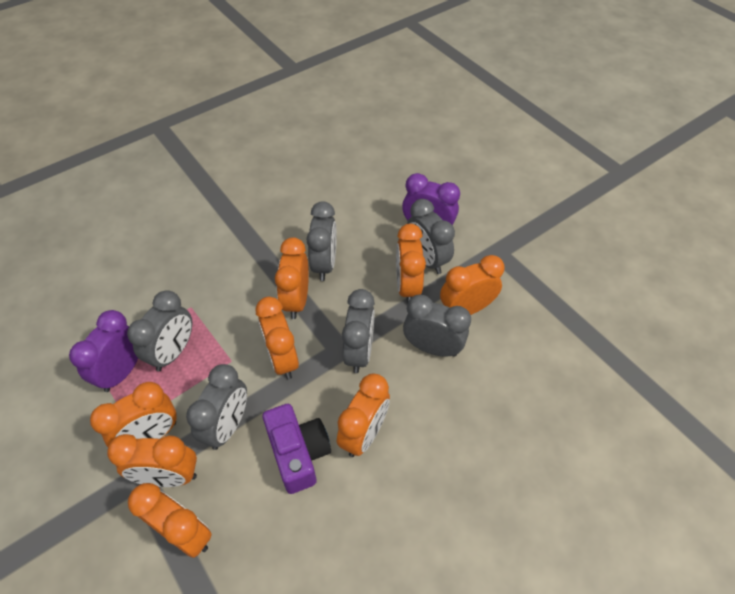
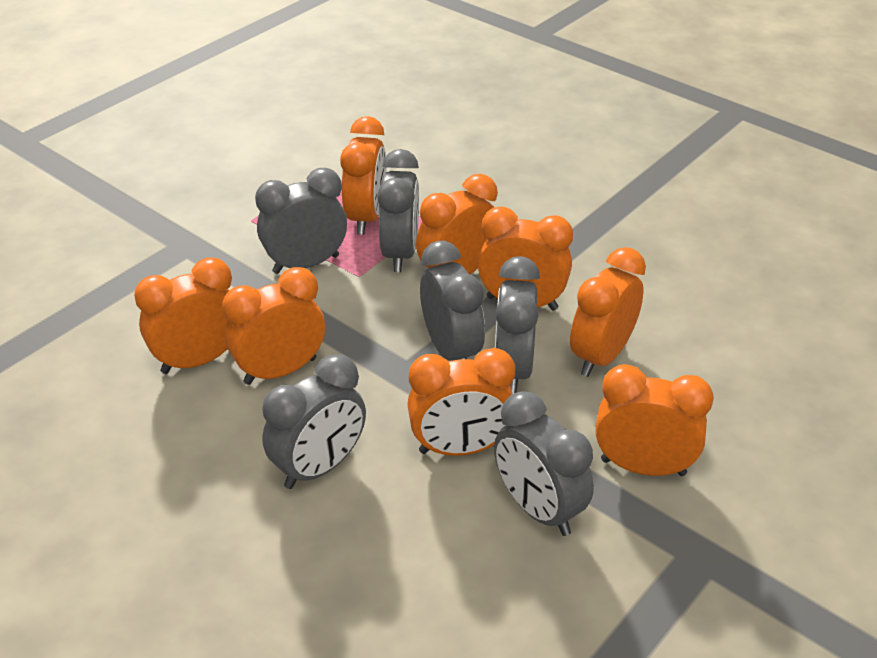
purple camera: [263,404,331,494] = 1 -> none = 0
purple clock: [69,310,138,392] [402,173,460,225] = 2 -> none = 0

